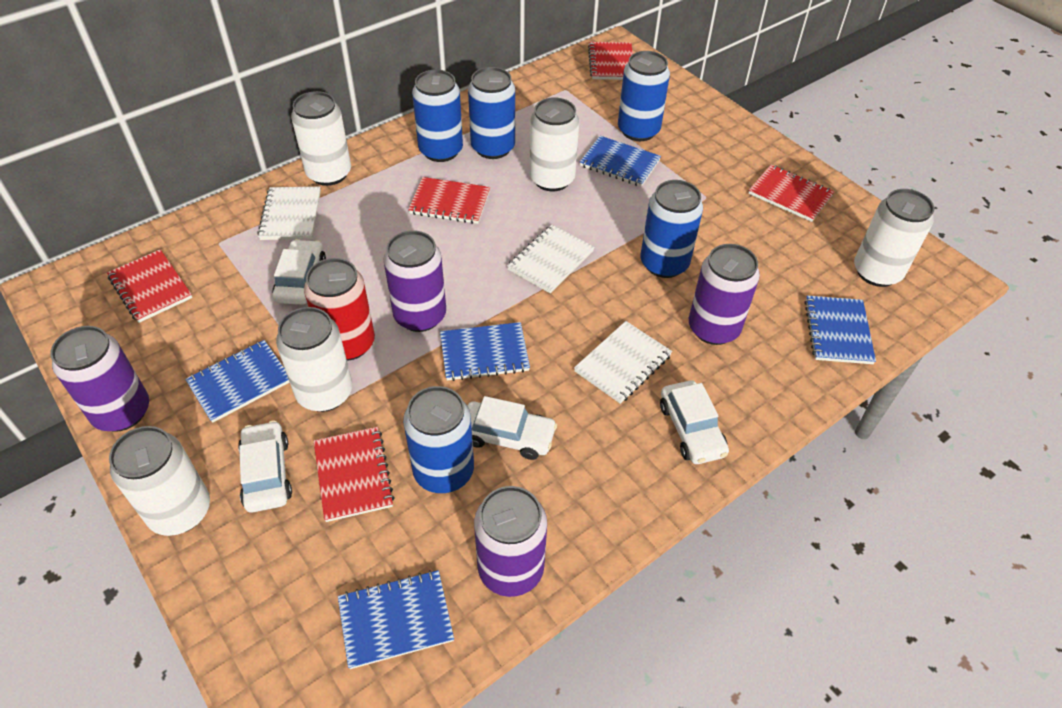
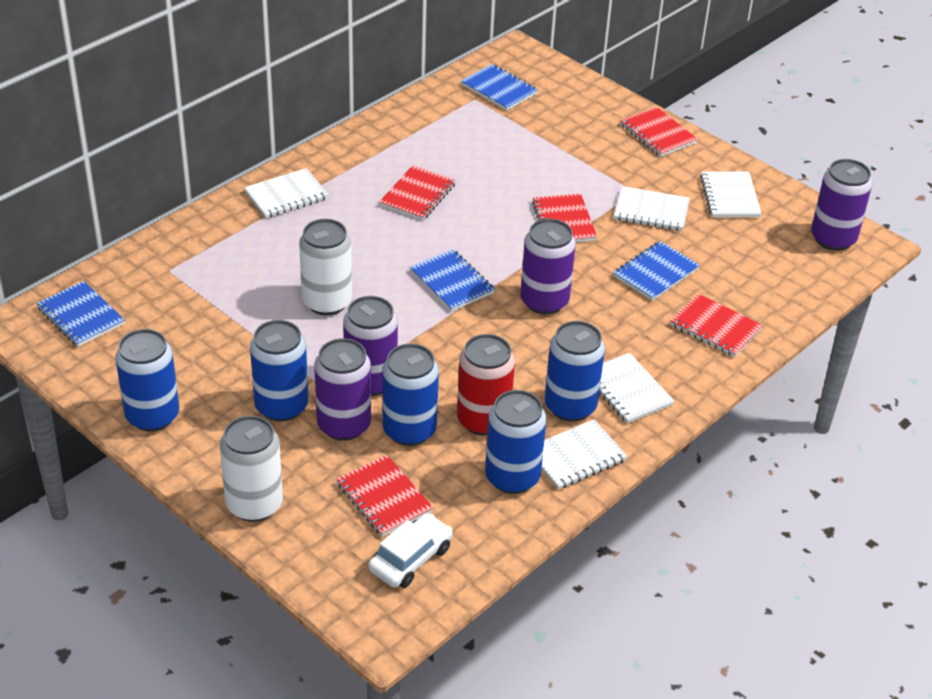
blue notebook: [185,340,290,423] [338,570,454,669] [440,322,530,381] [580,136,661,187] [805,296,876,364] = 5 -> [37,281,125,347] [410,249,495,312] [461,64,538,111] [613,241,700,301] = 4
white can: [109,426,210,536] [276,307,352,412] [291,91,351,186] [529,97,579,191] [854,189,934,287] = 5 -> [220,416,283,522] [299,219,352,315] = 2
white car: [238,420,292,513] [272,239,326,305] [468,396,557,460] [660,381,729,464] = 4 -> [368,513,453,588] = 1
white notebook: [257,187,321,240] [507,225,595,293] [574,321,672,404] = 3 -> [244,168,329,218] [541,419,628,490] [599,353,674,424] [614,186,690,231] [700,172,762,217] = 5

